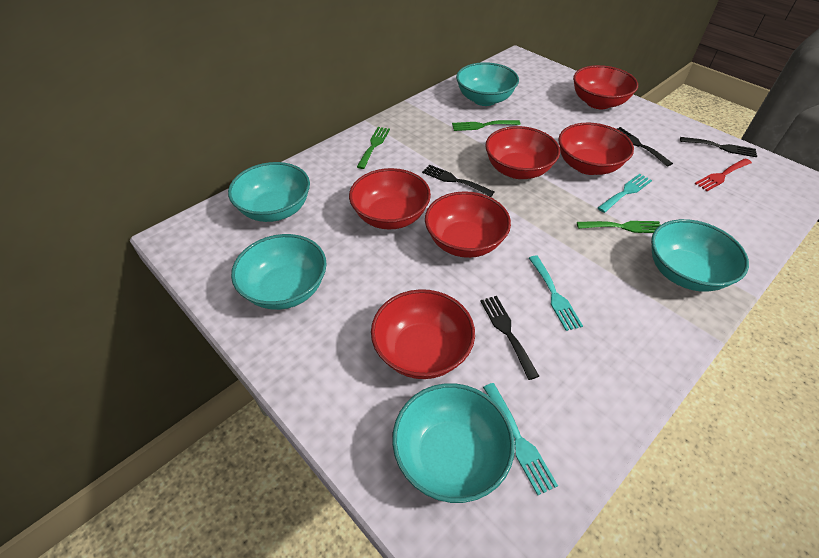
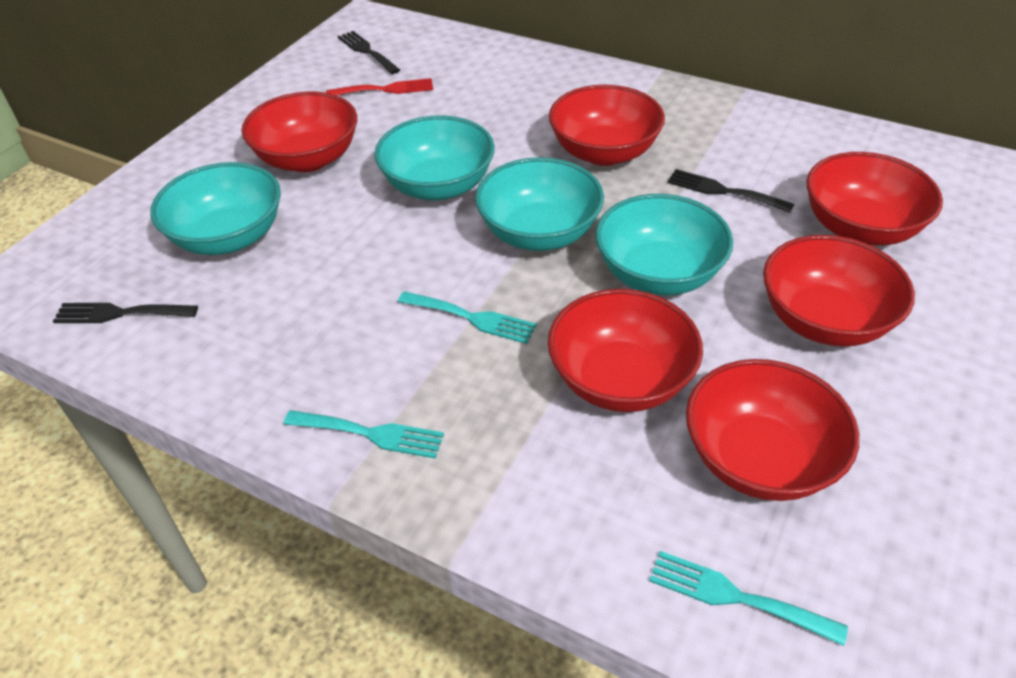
black fork: [422,164,494,197] [480,296,539,380] [617,127,673,167] [680,137,757,157] = 4 -> [53,303,198,323] [337,31,400,74] [667,169,794,213] = 3
green fork: [357,127,390,169] [452,120,521,131] [577,221,661,233] = 3 -> none = 0
turquoise bowl: [228,162,310,222] [231,234,327,310] [392,383,515,503] [456,62,519,106] [651,219,749,292] = 5 -> [150,162,281,255] [374,116,495,201] [475,157,604,251] [595,194,733,295] = 4

